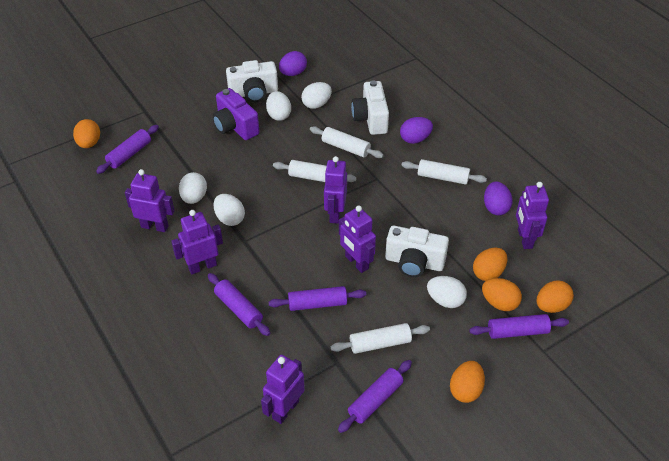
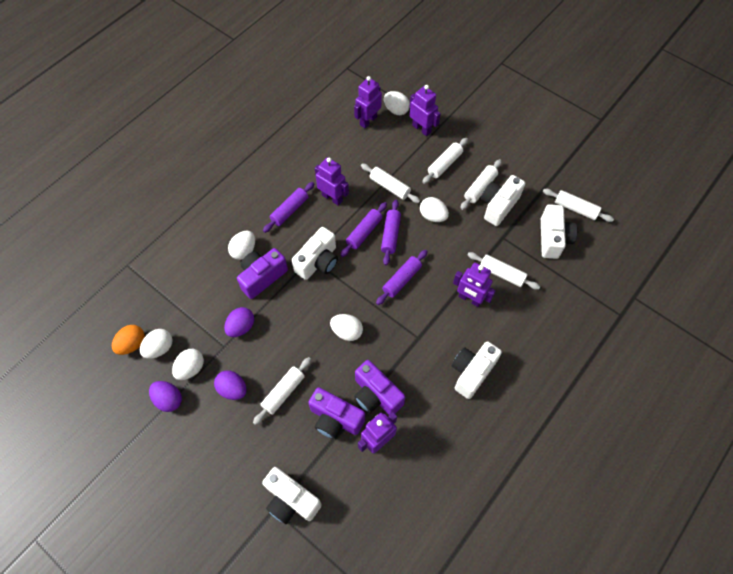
orange egg: [73,119,100,148] [450,361,485,403] [473,248,508,281] [482,278,522,311] [537,280,574,313] = 5 -> [112,325,145,355] = 1
purple camera: [212,88,260,140] = 1 -> [237,248,288,299] [308,387,365,439] [354,360,405,415] = 3
purple robot: [125,169,175,232] [171,210,223,274] [261,355,305,424] [324,156,347,224] [339,205,376,273] [516,182,549,249] = 6 -> [315,157,349,206] [354,76,382,128] [358,412,397,453] [410,85,441,136] [453,263,496,307] = 5
purple rolling pin: [96,125,159,174] [208,273,270,336] [269,286,366,311] [338,360,412,433] [469,314,569,339] = 5 -> [263,182,314,233] [341,202,387,257] [376,249,428,305] [381,200,401,265] = 4
white camera: [226,60,278,102] [351,80,389,135] [385,226,449,277] = 3 -> [262,467,322,524] [292,227,338,280] [452,341,502,399] [481,175,525,226] [541,204,577,259] = 5
white egg: [179,172,207,204] [214,194,245,226] [266,91,291,121] [301,82,332,109] [427,276,467,308] = 5 -> [140,329,172,359] [172,349,204,380] [228,231,255,260] [330,314,363,341] [384,91,410,115] [420,197,449,222] = 6
white rolling pin: [273,160,356,182] [310,126,384,158] [331,323,430,354] [401,159,487,185] = 4 -> [253,357,311,425] [361,164,420,203] [422,138,468,184] [460,159,502,210] [468,252,540,290] [543,189,614,222] = 6

